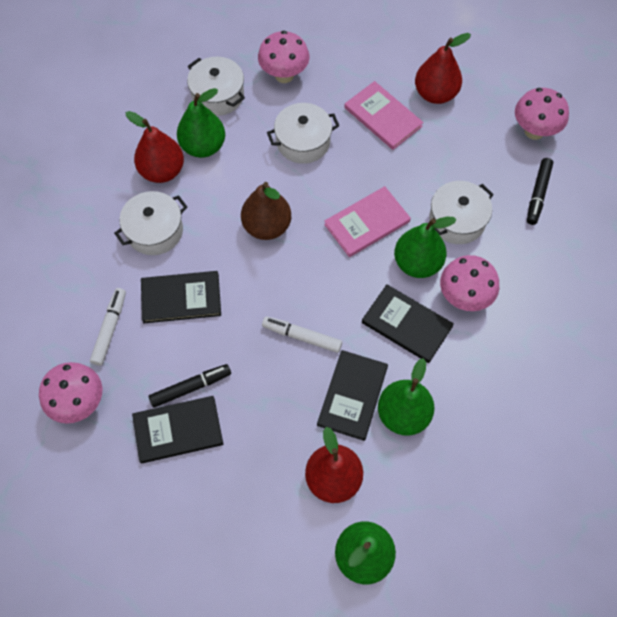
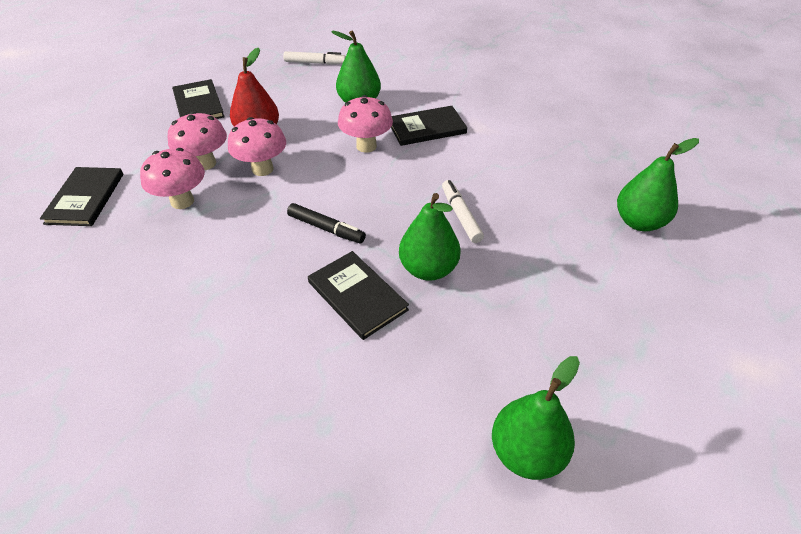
black marker: [149,364,231,408] [527,158,553,225] = 2 -> [287,203,366,243] = 1
brown pear: [241,182,291,240] = 1 -> none = 0
pink book: [324,186,411,257] [344,81,424,150] = 2 -> none = 0
red pear: [126,111,184,183] [305,427,363,503] [415,33,471,104] = 3 -> [230,48,279,126] = 1
white pot: [114,191,187,255] [187,57,245,116] [267,103,339,164] [429,181,494,244] = 4 -> none = 0

